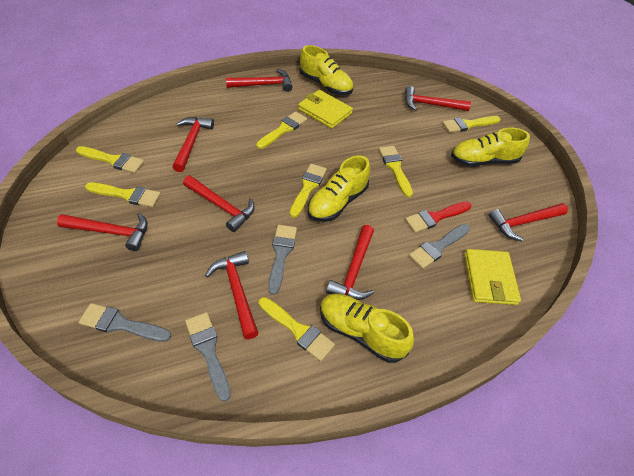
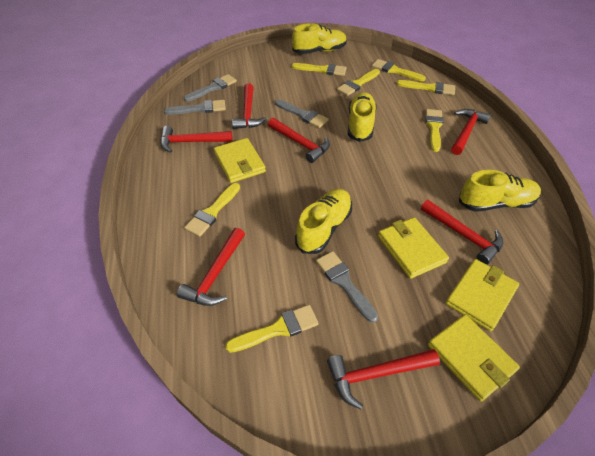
red brush: [405,202,472,233] = 1 -> none = 0
red hammer: [57,213,148,251] [173,117,214,172] [183,176,255,232] [205,251,259,339] [226,69,292,92] [326,225,374,300] [405,86,471,111] [488,203,568,241] = 8 -> [160,126,232,153] [177,228,245,306] [232,83,266,129] [268,118,330,163] [327,349,440,409] [421,200,503,265] [451,109,491,155] = 7
yellow wallet: [298,90,353,129] [464,249,521,305] = 2 -> [214,138,266,183] [378,217,449,279] [428,314,520,402] [445,259,519,332] = 4

